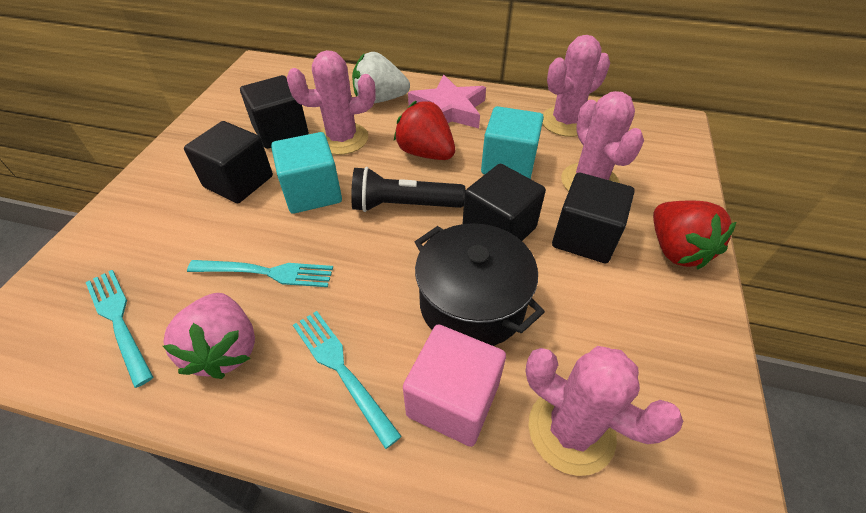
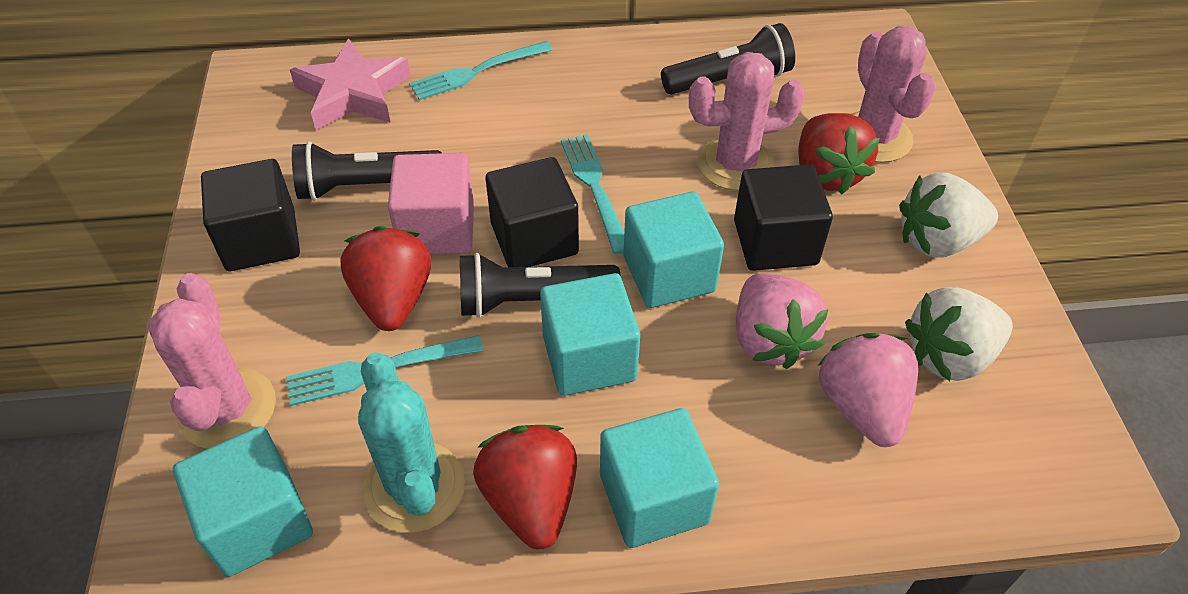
black cube: [184,121,273,203] [240,75,309,149] [463,164,546,241] [552,173,635,263] = 4 -> [201,159,300,271] [486,157,579,267] [734,164,833,271] = 3
black flashlight: [351,167,465,212] = 1 -> [292,142,442,201] [460,253,621,318] [661,23,795,95] = 3
black pot: [415,223,545,346] = 1 -> none = 0
pink cactus: [287,50,376,155] [525,346,683,476] [542,35,610,137] [561,91,644,192] = 4 -> [148,273,276,449] [689,52,805,191] [851,26,936,163] = 3
pink strawberry: [163,293,255,379] = 1 -> [736,273,829,369] [818,333,918,447] = 2
red strawberry: [394,101,455,160] [653,200,736,269] = 2 -> [340,226,431,331] [473,425,577,550] [798,113,880,194] = 3
turquoise cactus: none = 0 -> [358,352,465,533] = 1
turquoise cube: [271,132,342,214] [481,106,544,179] = 2 -> [173,426,313,577] [540,273,640,396] [600,408,719,548] [624,192,724,308] = 4
white strawberry: [352,52,410,103] = 1 -> [899,173,998,258] [905,287,1013,381] = 2

